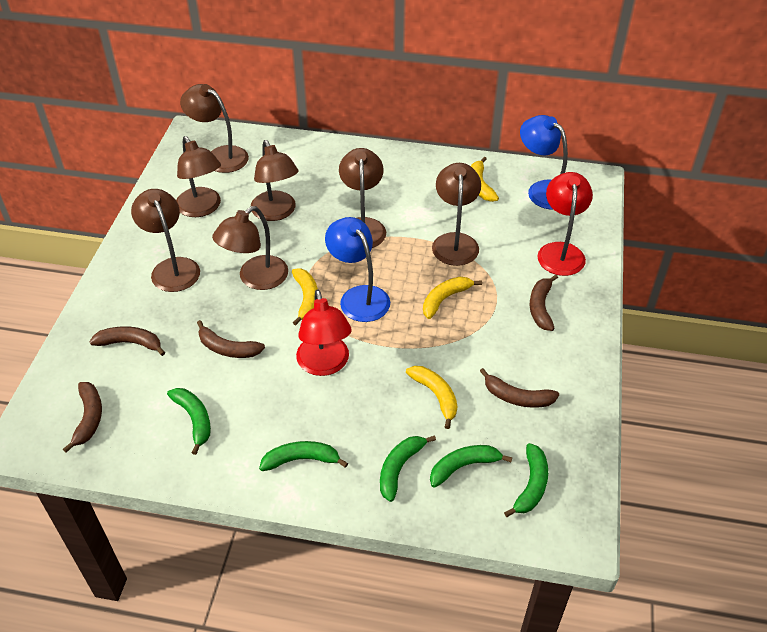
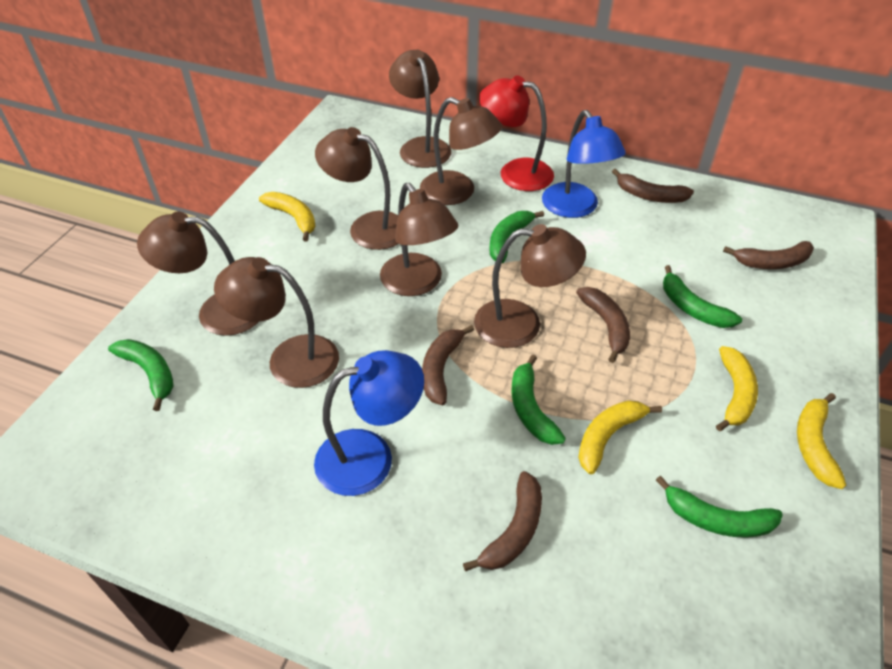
red lamp: [296,290,352,376] [538,172,593,276] = 2 -> [479,75,554,191] = 1

